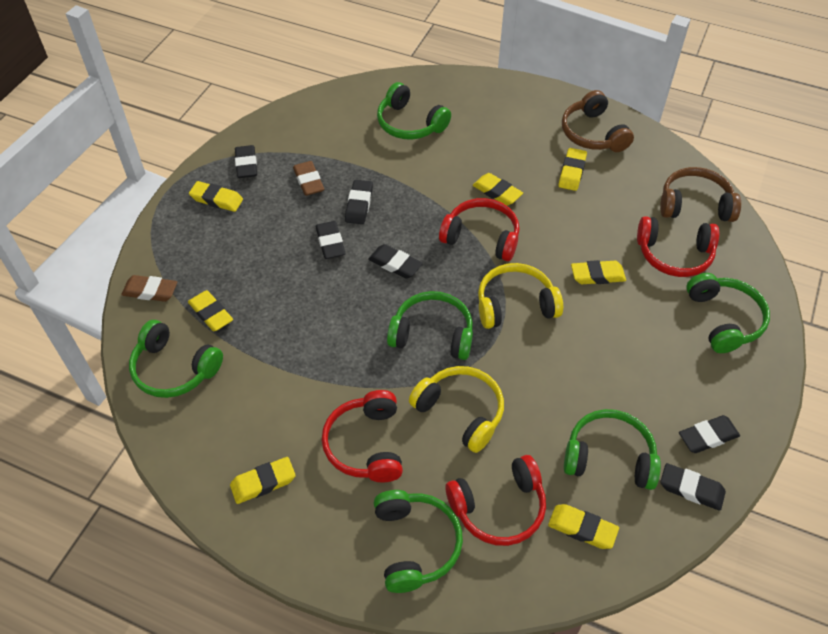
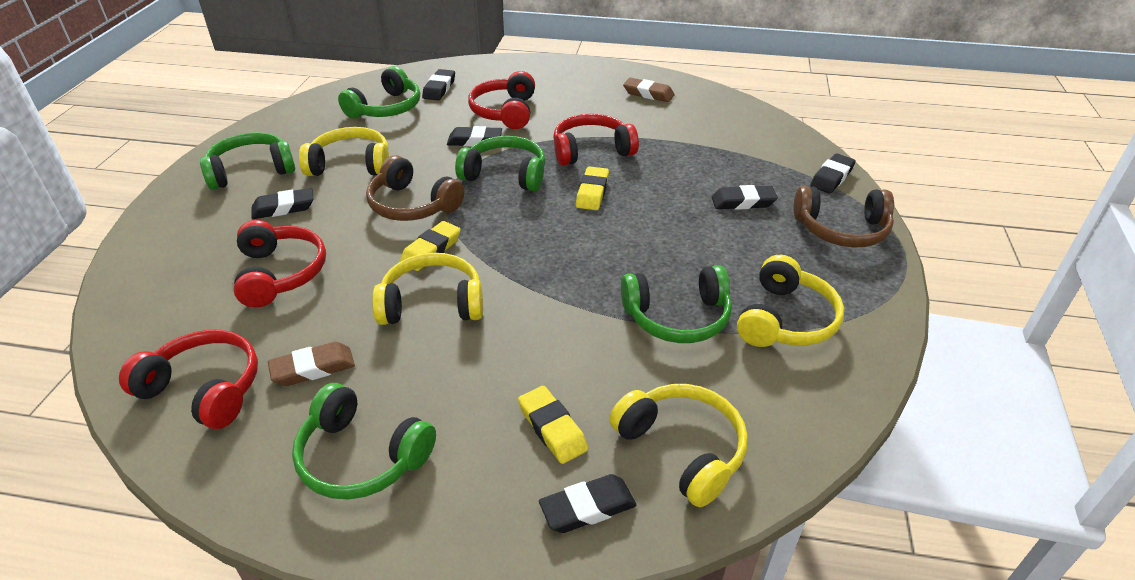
green headphones: [129,320,223,398] [374,490,463,593] [377,82,451,140] [387,291,473,360] [564,409,661,490] [686,273,770,353] = 6 -> [200,132,295,190] [292,383,436,500] [338,66,420,119] [455,136,545,191] [621,265,732,343] = 5
yellow eraser: [188,290,233,331] [189,181,243,212] [230,457,296,504] [473,173,523,206] [548,504,619,549] [559,148,587,191] [571,260,626,284] = 7 -> [400,221,461,271] [518,386,588,464] [576,166,609,210] = 3
yellow headphones: [409,366,504,453] [478,263,563,329] = 2 -> [299,127,389,176] [372,253,483,325] [610,384,748,507] [737,255,844,347] = 4

